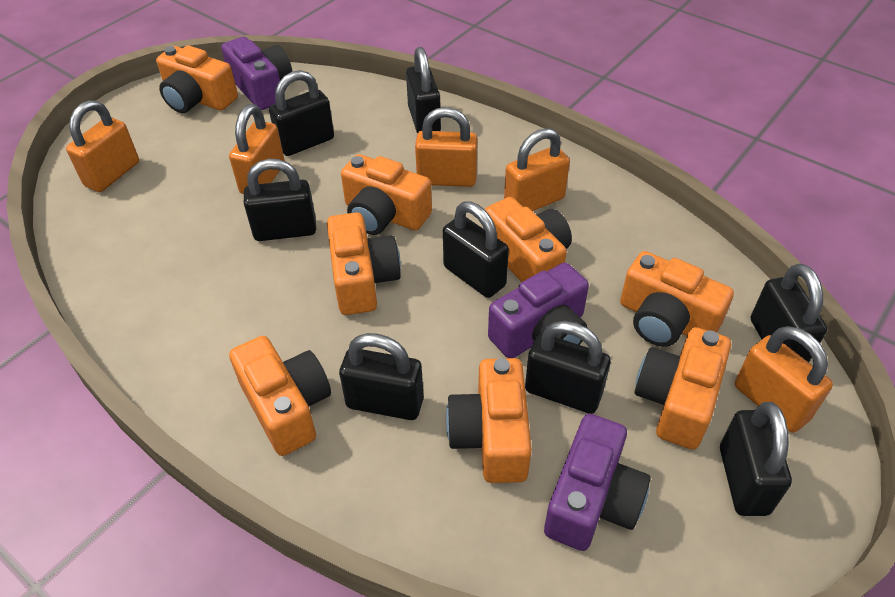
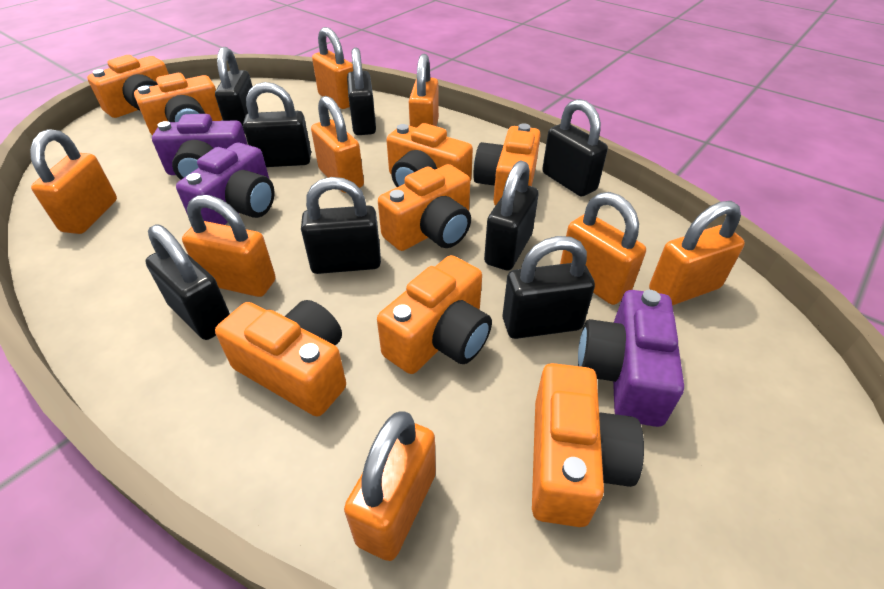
orange padlock: [66,100,139,192] [229,104,285,195] [415,107,478,187] [504,128,570,211] [735,326,833,433] = 5 -> [30,129,117,234] [182,195,276,297] [311,96,364,193] [312,27,353,109] [344,411,436,561] [409,54,439,128] [560,192,646,305] [649,201,745,306] = 8

